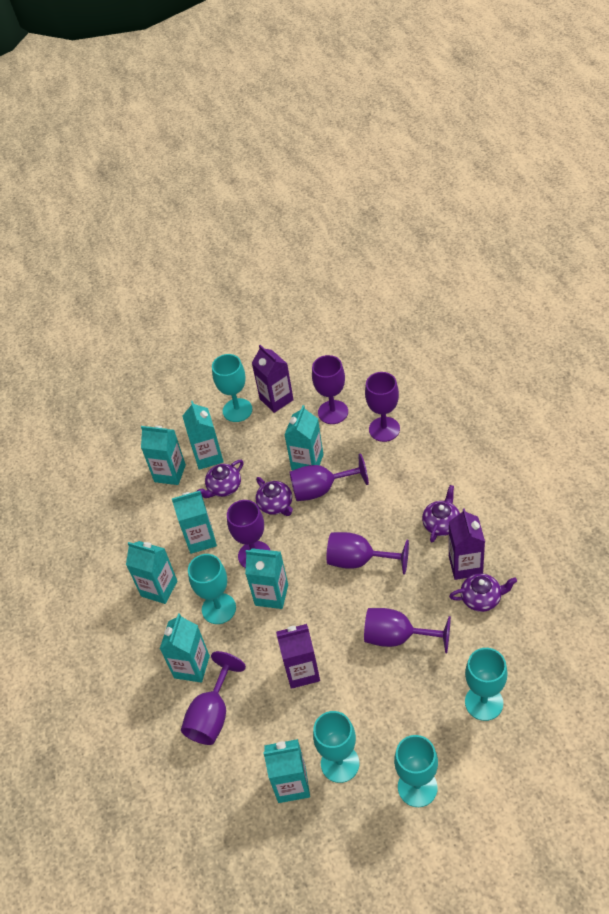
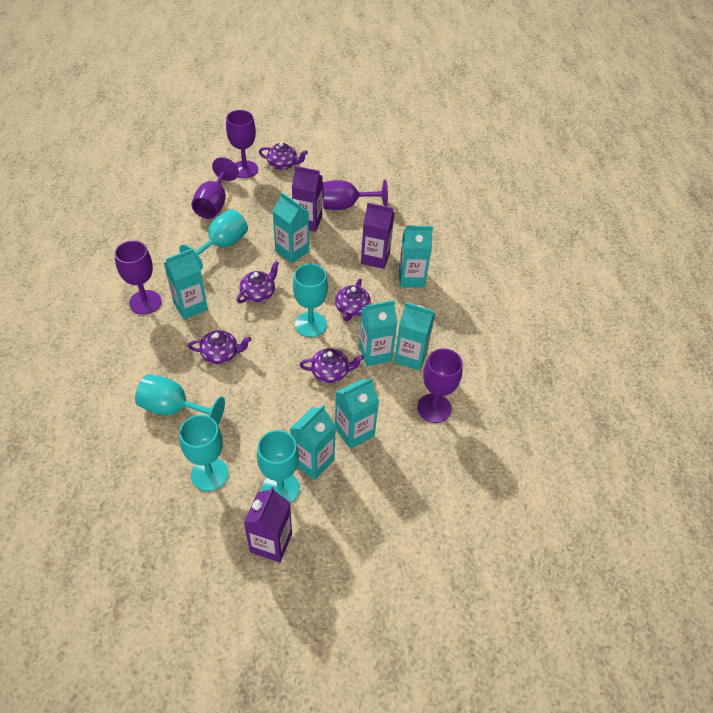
purple goblet: [181,651,246,745] [227,500,270,568] [290,453,369,501] [312,355,348,424] [327,532,409,575] [364,608,451,653] [365,372,400,442] = 7 -> [114,241,161,315] [191,157,239,219] [226,110,258,178] [322,179,388,210] [417,349,463,423] = 5
purple teapot: [197,460,244,498] [256,477,293,516] [422,485,460,543] [449,573,517,612] = 4 -> [188,330,251,364] [237,261,279,303] [259,142,308,170] [299,348,364,383] [335,279,371,321] = 5
turquoise carton: [126,541,177,604] [141,426,186,485] [160,613,210,683] [172,491,217,554] [182,401,224,470] [245,548,288,609] [263,739,310,803] [285,405,323,470] = 8 -> [164,249,208,319] [273,192,309,263] [290,405,336,480] [335,378,379,449] [359,300,397,366] [394,302,435,371] [399,225,433,287] = 7

